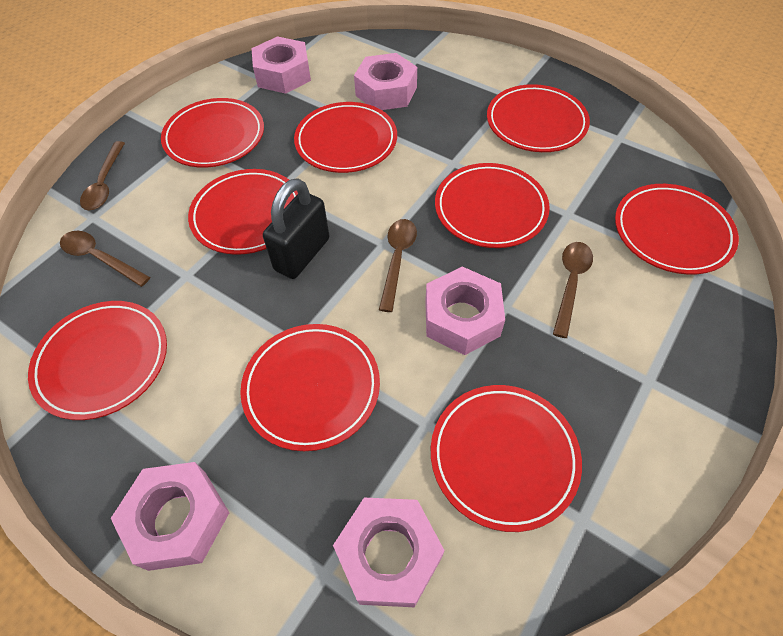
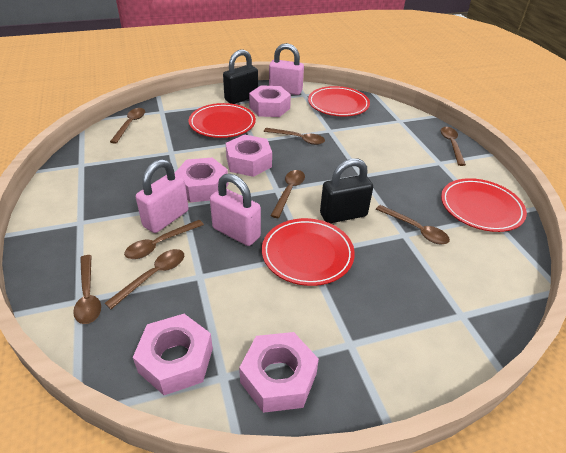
black padlock: [263,178,330,279] = 1 -> [223,49,258,104] [320,158,373,223] = 2
brown spoon: [60,231,150,287] [80,141,125,210] [379,219,417,312] [553,242,593,338] = 4 -> [73,255,101,324] [104,249,184,309] [110,108,145,144] [124,220,204,259] [264,128,325,145] [270,170,305,218] [376,205,450,245] [441,127,466,166] = 8
pink padlock: none = 0 -> [136,159,189,233] [210,173,261,246] [269,43,304,95] = 3
red plate: [28,301,167,420] [161,98,264,168] [188,169,298,255] [240,324,380,451] [294,102,397,173] [431,385,582,532] [435,163,550,248] [487,84,590,152] [615,184,739,275] = 9 -> [189,103,256,138] [262,218,355,286] [308,86,370,116] [441,178,527,232] = 4

